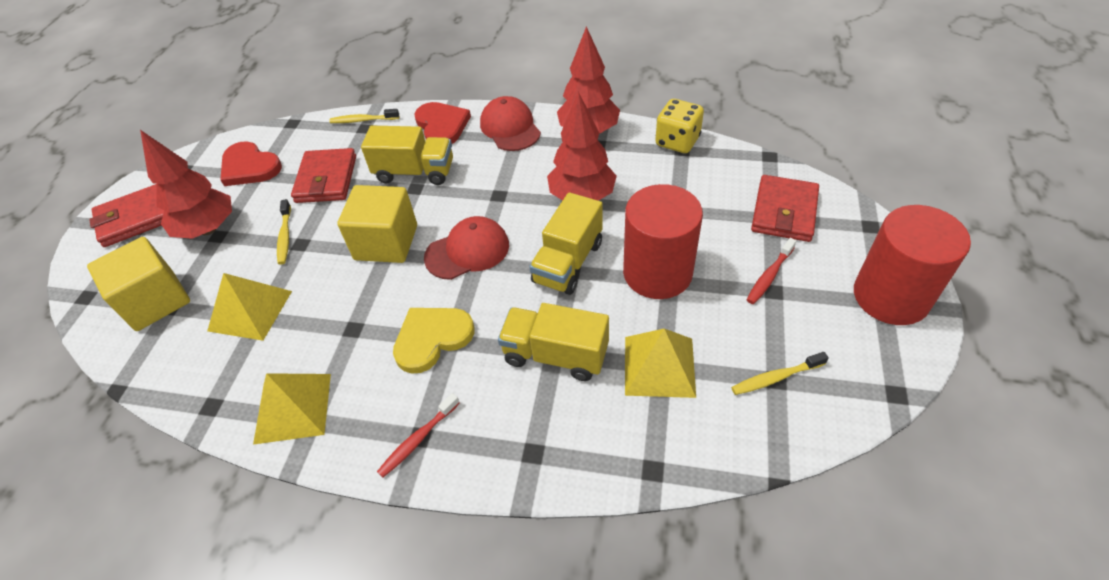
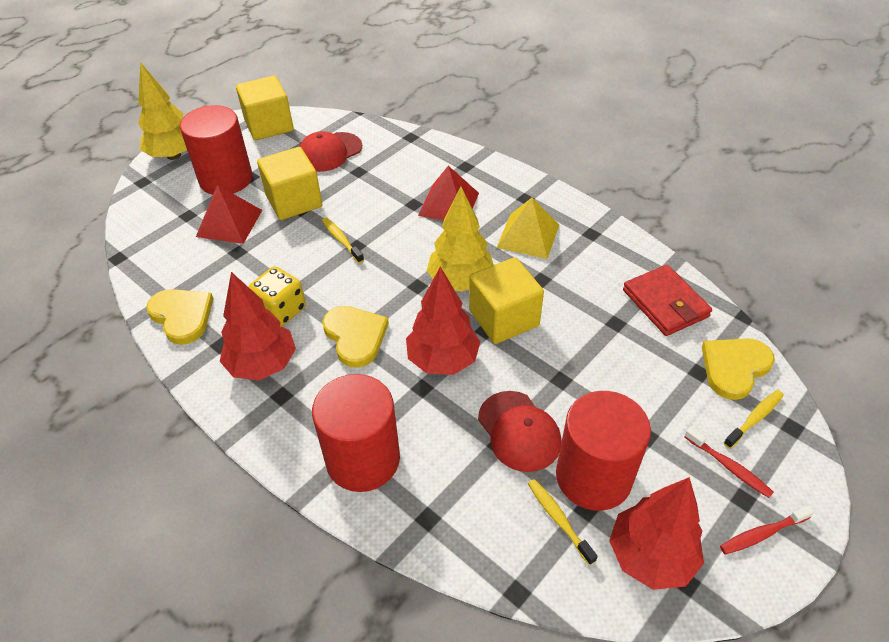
red cylinder: [623,184,703,299] [854,205,971,325] = 2 -> [180,105,252,195] [312,374,400,492] [556,391,651,511] = 3
red heart: [220,141,282,186] [415,102,471,144] = 2 -> none = 0
red pyramid: none = 0 -> [196,185,262,244] [418,166,479,221] = 2
red wallet: [89,184,164,247] [291,148,356,203] [751,175,819,242] = 3 -> [623,265,712,336] = 1
yellow cube: [87,237,190,331] [337,185,417,263] = 2 -> [236,75,294,140] [257,147,322,220] [469,257,544,344] = 3
yellow heart: [393,308,474,374] = 1 -> [146,289,214,345] [322,306,389,368] [702,338,775,400] = 3
yellow pyramid: [207,273,292,341] [253,373,331,445] [625,329,696,398] = 3 -> [496,198,559,259] = 1
yellow tree: none = 0 -> [138,62,187,160] [426,186,494,292] = 2
yellow truck: [361,126,453,185] [498,303,609,381] [529,192,603,295] = 3 -> none = 0

